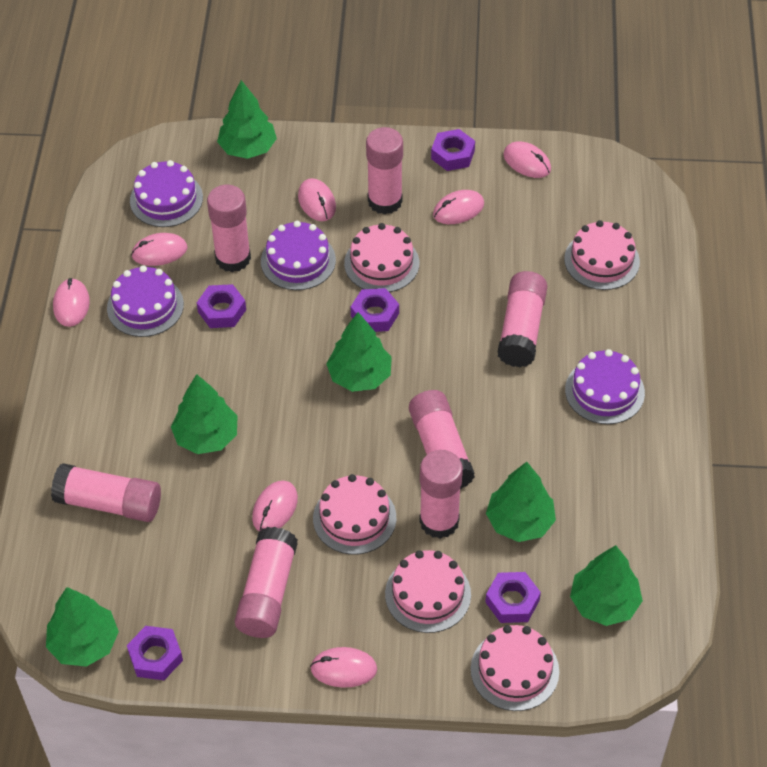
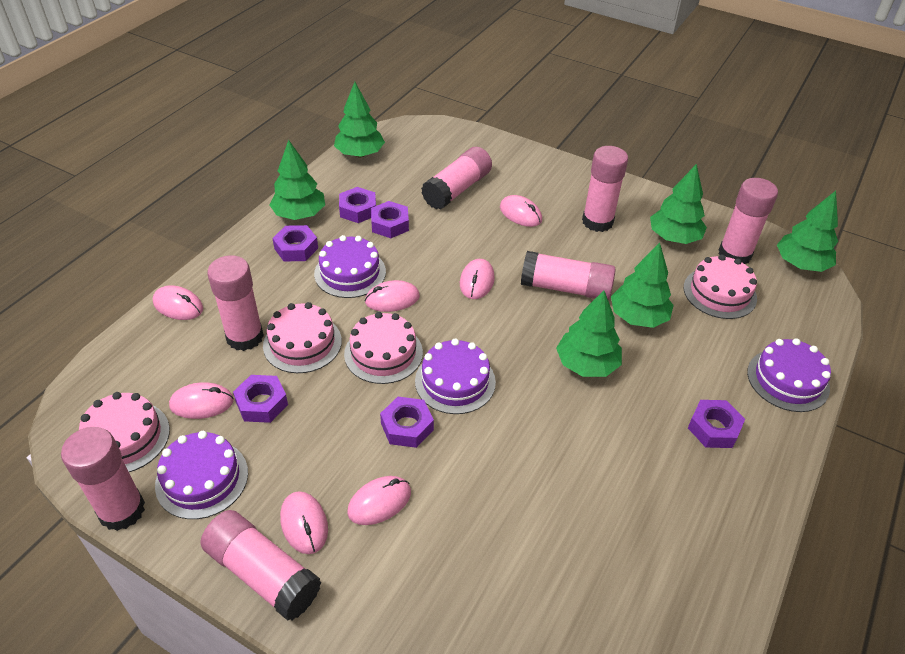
pink cake: [313,474,396,555] [344,223,419,292] [385,550,471,633] [471,625,559,711] [564,220,640,290] = 5 -> [79,392,170,472] [263,302,342,373] [344,312,423,384] [684,255,757,319] = 4
purple nut: [127,626,183,680] [197,284,246,328] [351,288,399,332] [431,129,475,171] [485,572,541,623] = 5 -> [233,375,288,423] [272,225,318,261] [339,187,376,223] [371,201,409,238] [380,397,434,448] [688,400,745,448] = 6

